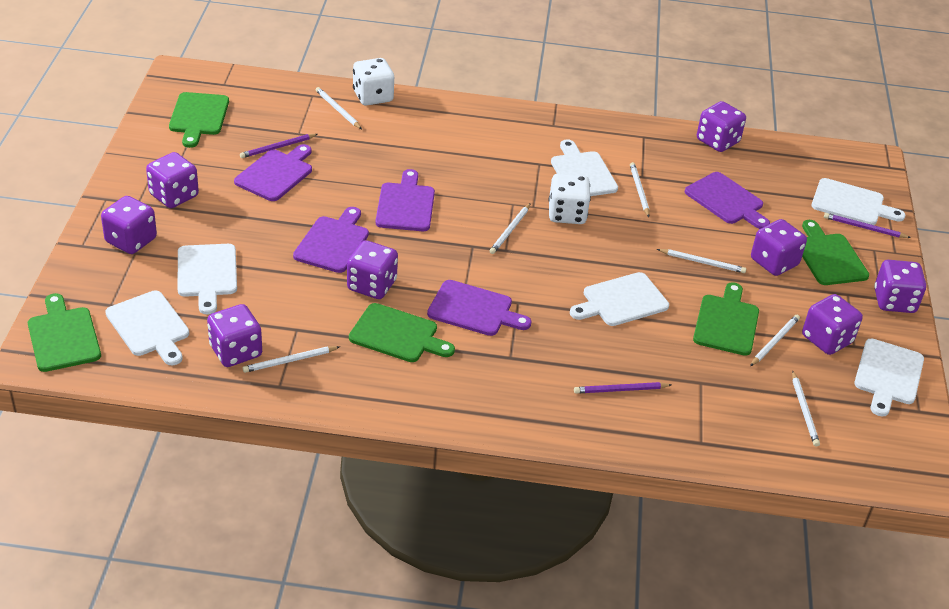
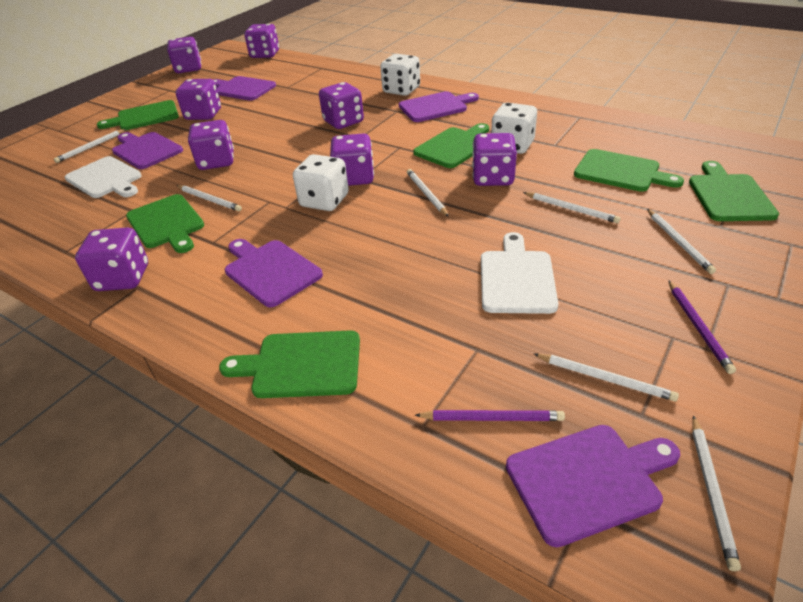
green cutting board: [28,293,101,372] [169,92,229,148] [349,303,455,362] [693,282,759,356] [802,220,869,285] = 5 -> [97,100,179,130] [126,194,204,253] [219,330,360,398] [413,123,489,168] [574,149,684,192] [689,161,779,221] = 6
purple pencil: [240,134,318,158] [574,382,672,393] [824,213,911,238] = 3 -> [415,410,565,421] [668,280,736,374] = 2
white cutting board: [105,290,189,365] [178,244,237,315] [551,140,618,196] [570,272,669,326] [812,178,905,225] [854,338,924,417] = 6 -> [65,156,142,198] [481,232,558,314] = 2
white dice: [353,58,394,106] [549,174,591,224] = 2 -> [293,154,349,211] [380,54,420,96] [491,103,537,154] = 3

